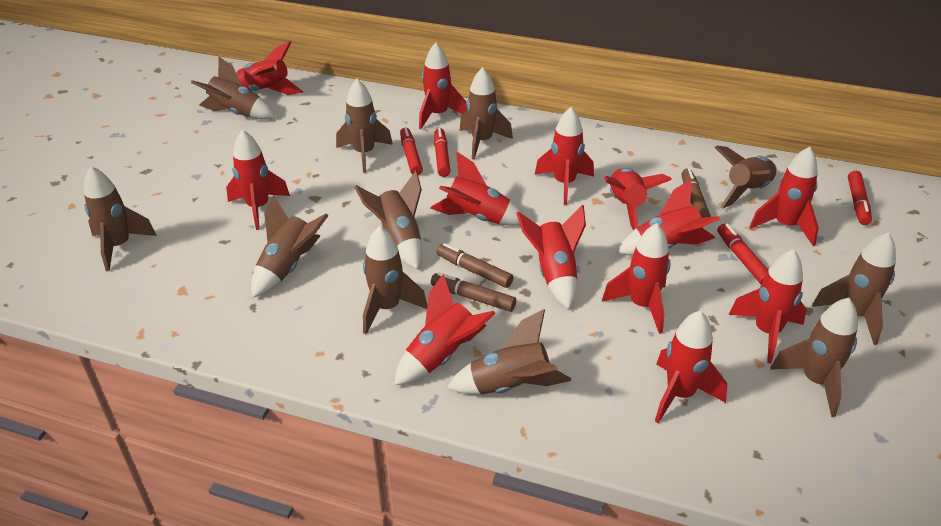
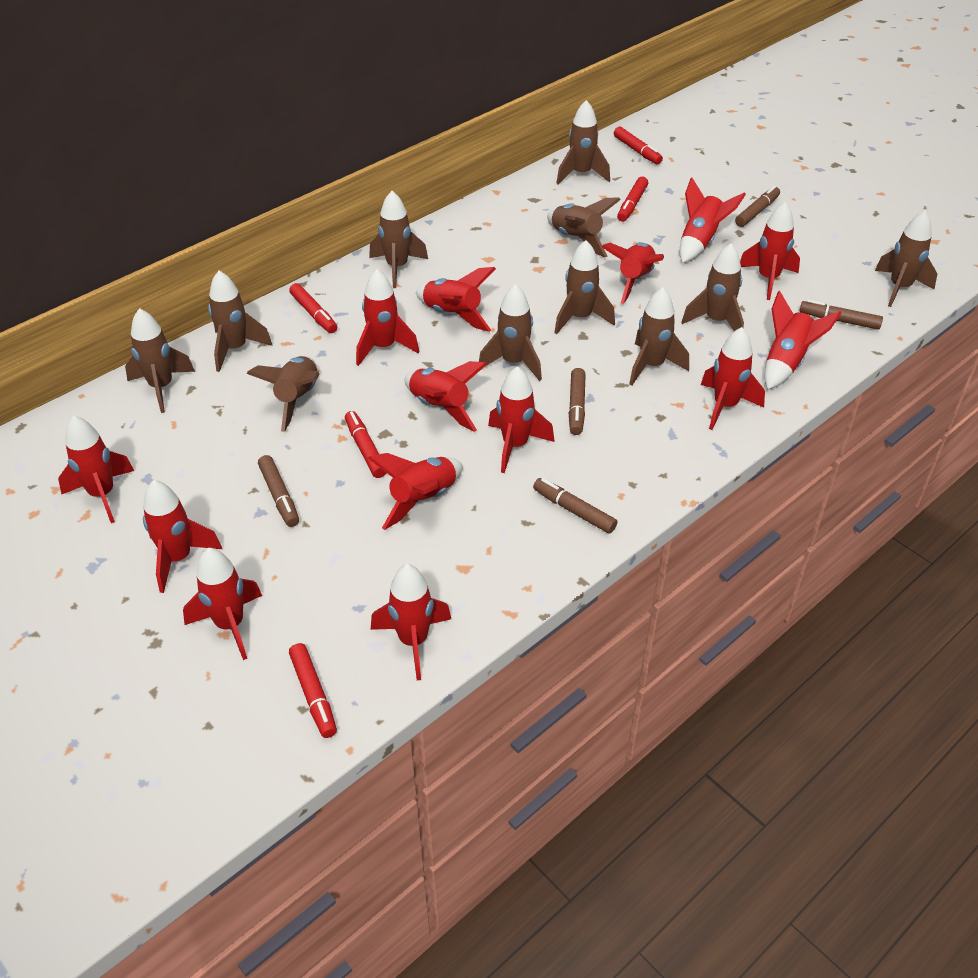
brown marker: [431,272,516,312] [436,243,514,288] [681,168,711,217] = 3 -> [258,455,299,527] [533,478,617,534] [569,368,586,435] [735,186,780,227] [799,300,883,330] = 5
red marker: [400,127,423,175] [434,128,450,177] [717,224,768,284] [848,171,872,225] = 4 -> [289,283,337,333] [289,643,337,738] [345,411,386,478] [614,127,663,164] [617,177,648,222] = 5
red rocket: [226,129,290,230] [236,41,303,95] [394,274,496,385] [419,43,467,129] [430,152,524,226] [516,205,586,309] [535,107,594,205] [602,223,671,334] [604,168,672,231] [617,179,720,255] [655,310,727,423] [729,249,807,363] [749,147,819,246] = 13 -> [58,415,134,523] [143,480,222,593] [183,548,262,660] [356,269,420,366] [368,453,463,530] [371,564,451,681] [404,361,487,432] [416,267,496,332] [488,366,555,473] [602,242,664,304] [680,177,746,263] [701,327,765,430] [740,202,800,300] [764,290,841,390] = 14

